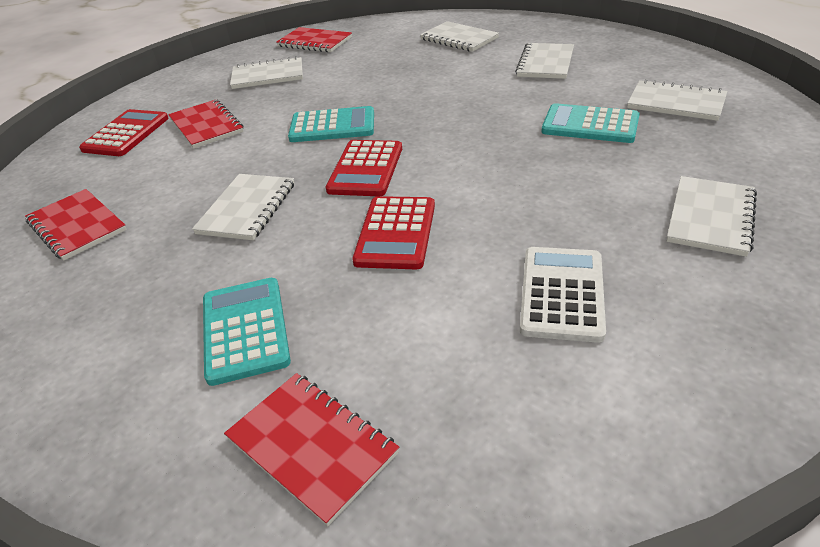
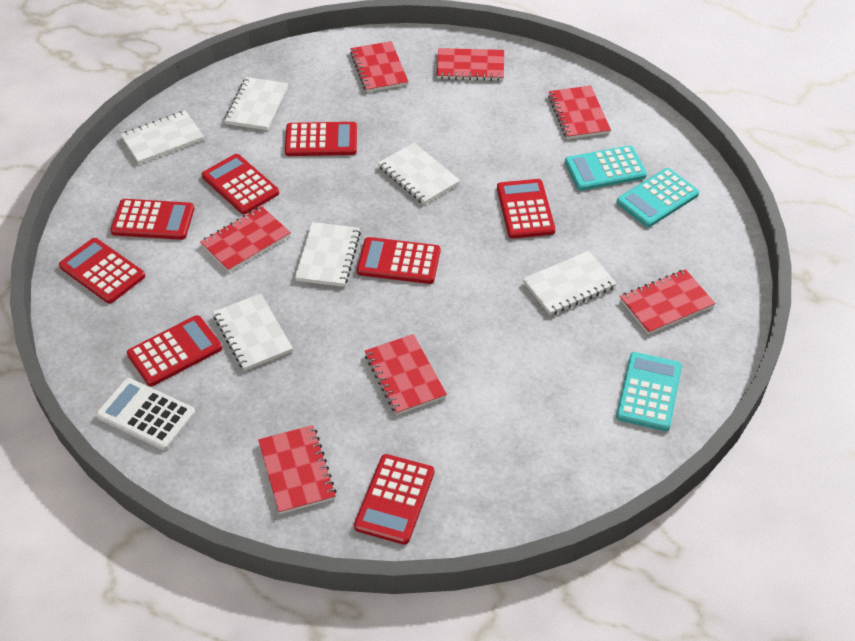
red calculator: [79,109,169,156] [326,140,402,196] [352,196,435,269] = 3 -> [59,238,145,304] [110,199,194,240] [127,315,222,386] [202,154,279,214] [285,122,357,156] [354,454,434,545] [357,237,440,284] [497,179,555,239] = 8
red notebook: [25,189,127,261] [168,99,244,149] [224,373,399,526] [276,27,352,52] = 4 -> [200,206,291,272] [258,425,336,514] [350,41,409,92] [365,334,447,415] [437,48,504,81] [548,86,611,139] [620,269,715,334] = 7

